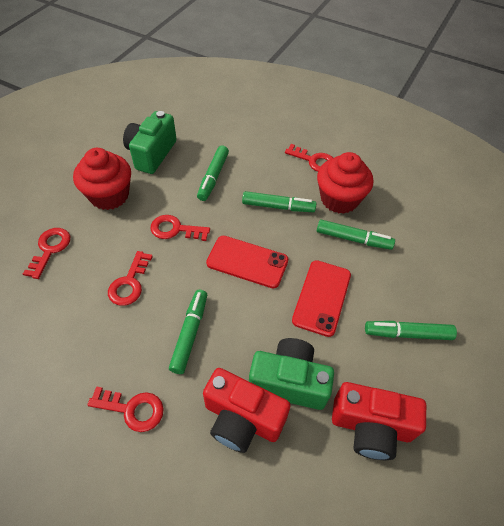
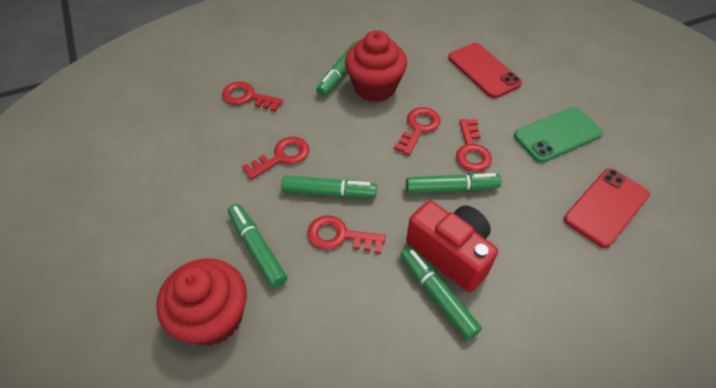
green camera: [123,111,177,174] [249,338,334,410] = 2 -> none = 0
green phone: none = 0 -> [514,107,603,163] = 1
red camera: [203,368,290,453] [332,382,426,460] = 2 -> [406,200,498,292] = 1

